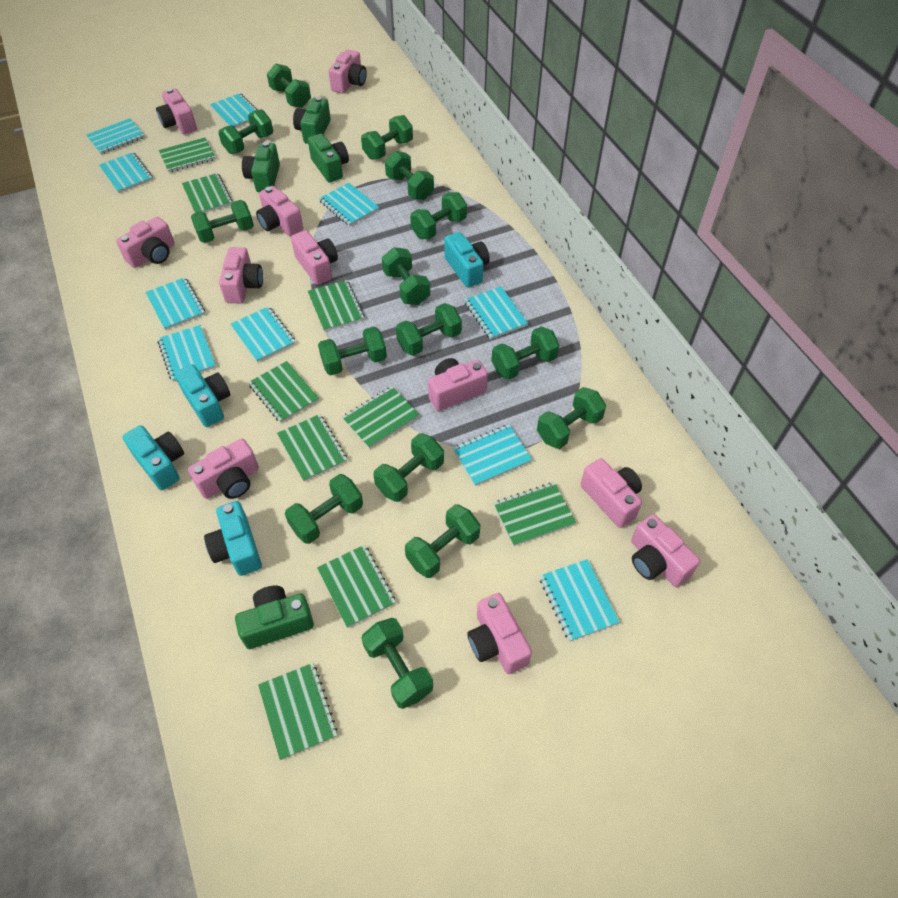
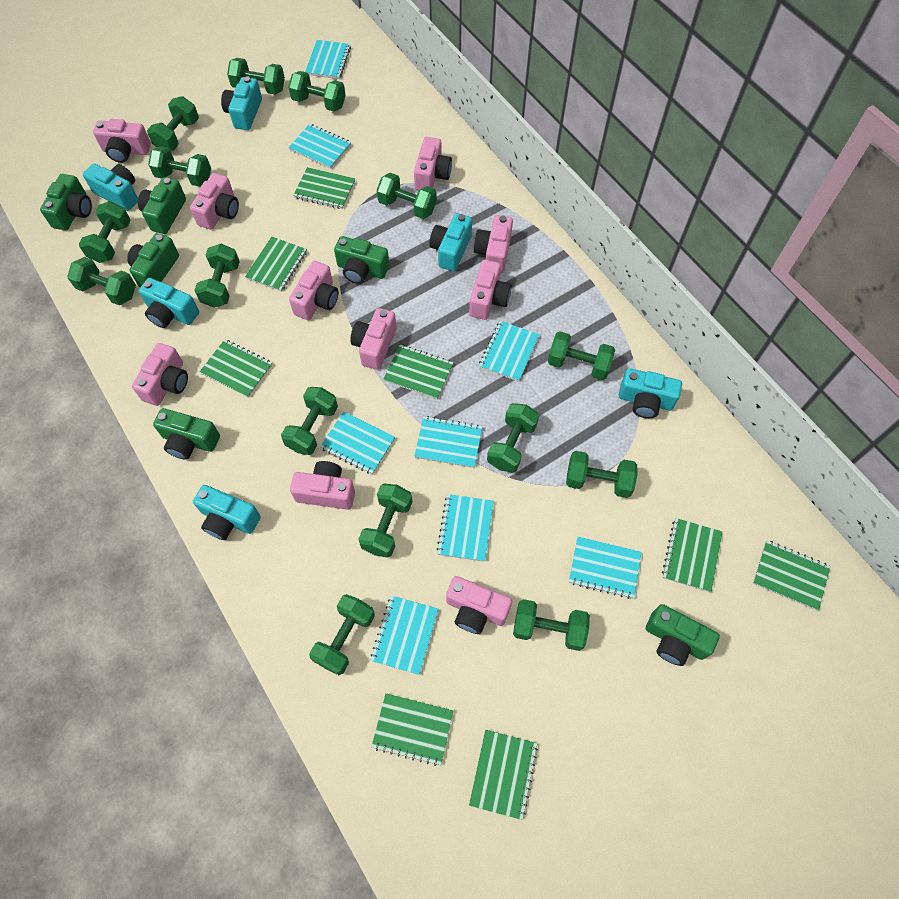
green camera: [235,586,314,649] [242,142,280,192] [293,97,331,144] [308,133,349,182] = 4 -> [40,174,92,230] [127,233,179,287] [138,177,186,234] [153,408,220,460] [334,236,389,284] [646,604,720,666] = 6
green notebook: [159,137,216,173] [182,173,233,213] [248,361,319,423] [258,663,338,760] [277,414,347,481] [308,280,365,332] [317,545,396,628] [342,386,420,449] [494,482,576,546] = 9 -> [199,339,272,398] [245,236,307,292] [293,167,355,209] [371,693,453,766] [383,345,453,399] [469,730,538,820] [662,518,723,592] [753,540,831,611] = 8
pink camera: [116,217,175,268] [156,88,197,134] [188,439,259,499] [219,247,263,303] [256,186,303,236] [291,230,338,285] [328,49,367,94] [428,358,488,411] [467,593,532,674] [581,458,642,528] [631,514,700,587] = 11 -> [93,119,151,163] [132,343,188,406] [190,173,239,230] [289,261,339,320] [290,461,355,510] [350,308,396,370] [414,137,452,191] [446,576,512,634] [469,260,511,320] [474,215,513,273] = 10
turquoise camera: [122,425,184,490] [175,364,230,427] [204,501,262,576] [444,232,490,287] = 4 -> [83,164,138,211] [139,278,199,328] [193,485,261,540] [221,77,262,130] [429,213,472,271] [619,368,682,418] = 6
turquoise notebook: [86,118,145,155] [99,152,153,193] [145,277,205,330] [157,325,216,382] [210,93,258,128] [230,306,296,362] [319,183,380,226] [453,424,532,486] [464,286,528,340] [540,559,620,642] = 10 -> [288,124,351,169] [305,40,351,79] [320,411,395,475] [370,595,438,675] [414,416,483,468] [436,494,494,562] [479,321,539,382] [569,537,642,599] = 8

